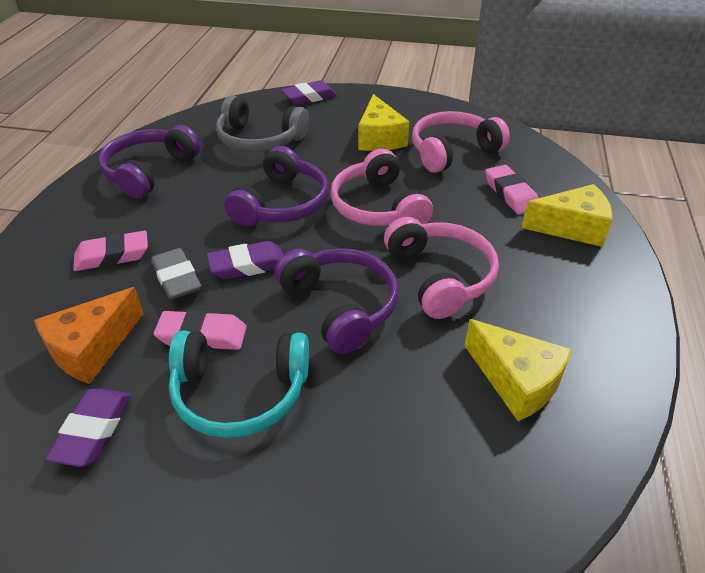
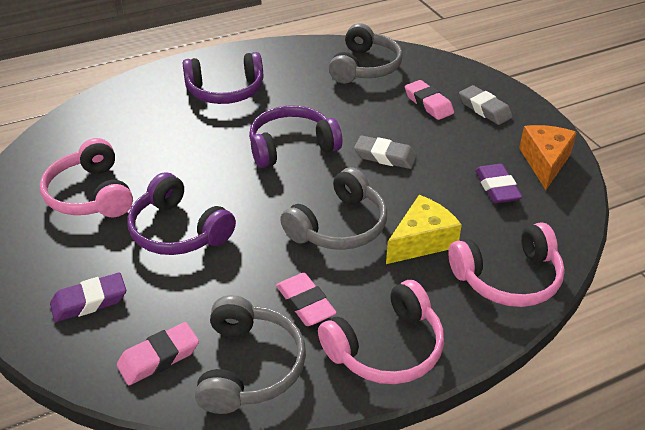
grey eraser: [151,248,201,300] = 1 -> [354,136,417,169] [459,85,513,125] = 2
grey headphones: [216,95,309,152] = 1 -> [195,295,306,414] [280,167,387,250] [329,23,403,84] = 3
purple eraser: [45,388,131,467] [207,241,283,280] [281,80,337,105] = 3 -> [50,273,126,322] [475,164,523,203] = 2
turquoise headphones: [169,331,309,438] = 1 -> none = 0
yellow cheese: [358,94,409,151] [464,319,572,421] [521,184,612,247] = 3 -> [386,195,462,264] = 1

